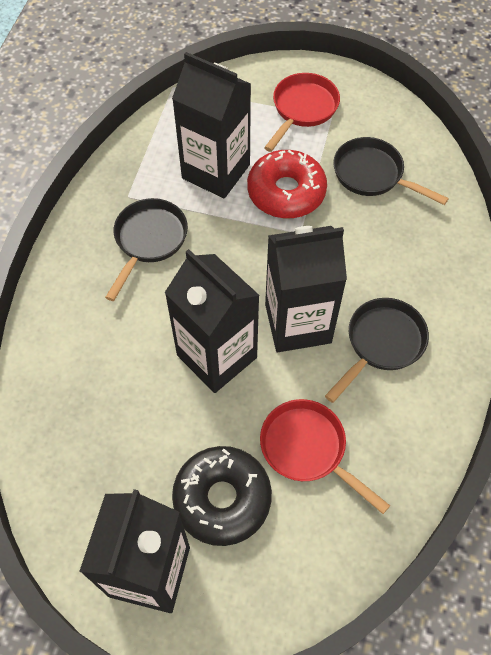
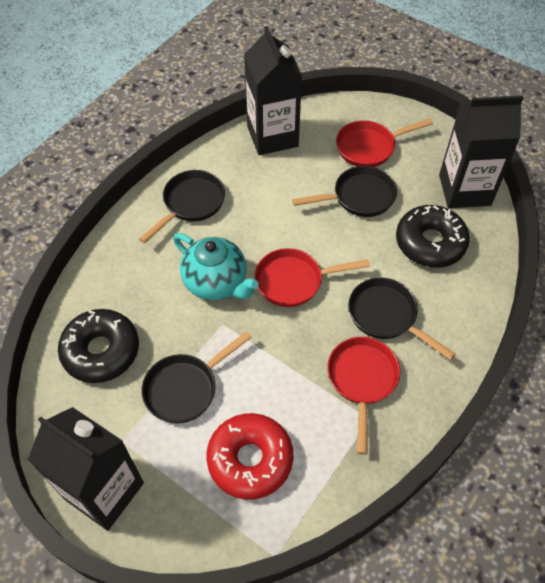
black carton: [79,489,190,613] [164,249,260,393] [172,52,251,198] [265,226,347,352] = 4 -> [28,407,144,531] [244,26,302,155] [439,95,524,208] = 3
black donut: [172,446,272,546] = 1 -> [58,309,139,383] [396,205,470,268] = 2
black pan: [105,198,188,301] [325,298,429,403] [333,137,449,205] = 3 -> [139,170,225,243] [141,331,252,423] [292,166,397,217] [348,278,456,360] = 4
red pan: [260,399,390,514] [264,73,340,152] = 2 -> [255,248,370,307] [327,337,400,455] [336,118,433,167] = 3
turquoise teapot: none = 0 -> [173,233,259,300] = 1

